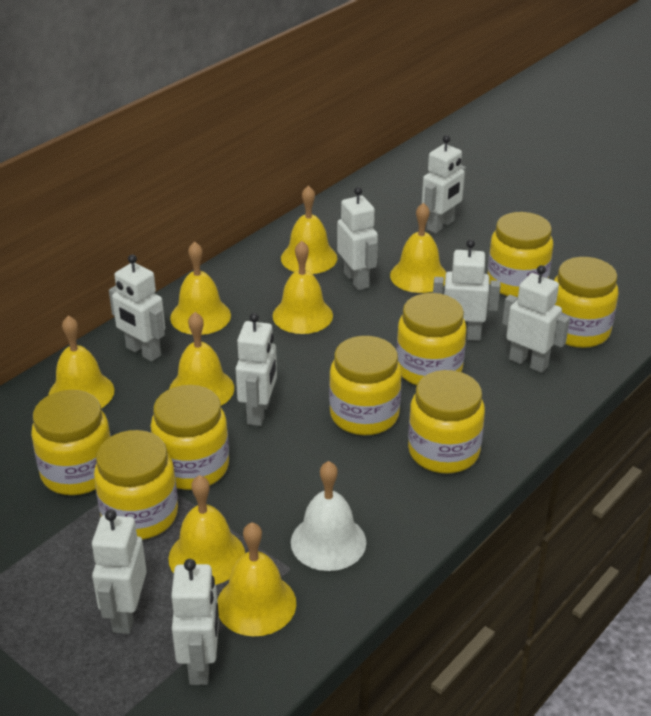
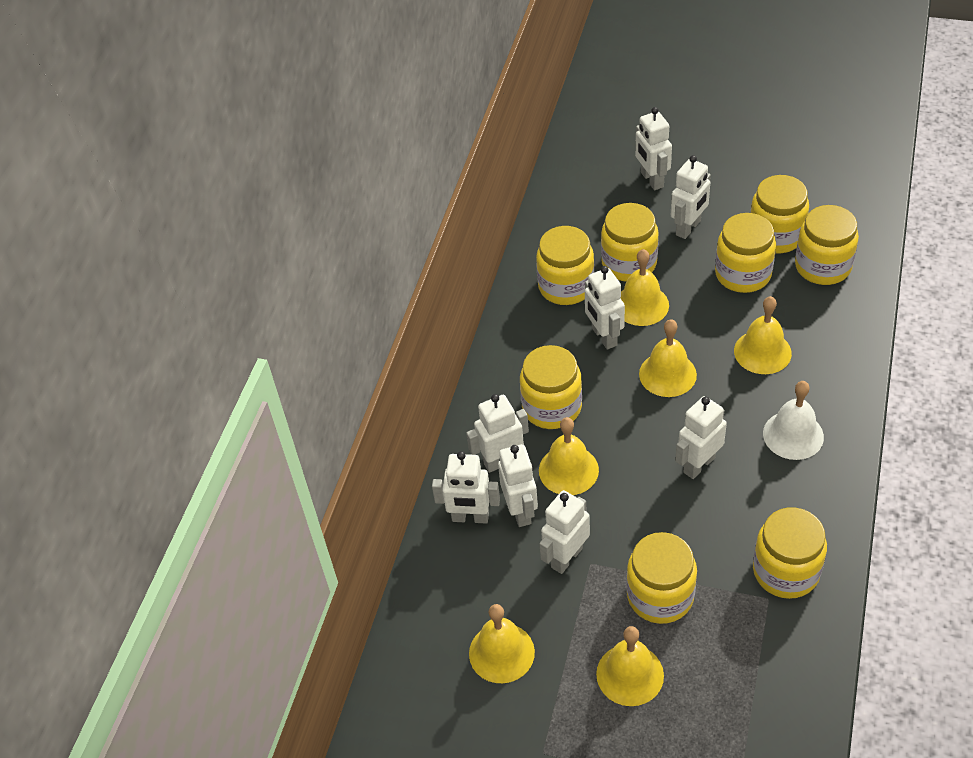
yellow bell: [48,316,114,408] [168,475,245,585] [169,312,234,406] [170,241,231,335] [218,522,296,636] [273,241,333,334] [281,185,337,274] [390,203,446,293] = 8 -> [469,604,535,683] [539,417,599,495] [596,626,664,706] [621,249,669,326] [639,319,697,397] [734,296,792,374] = 6

